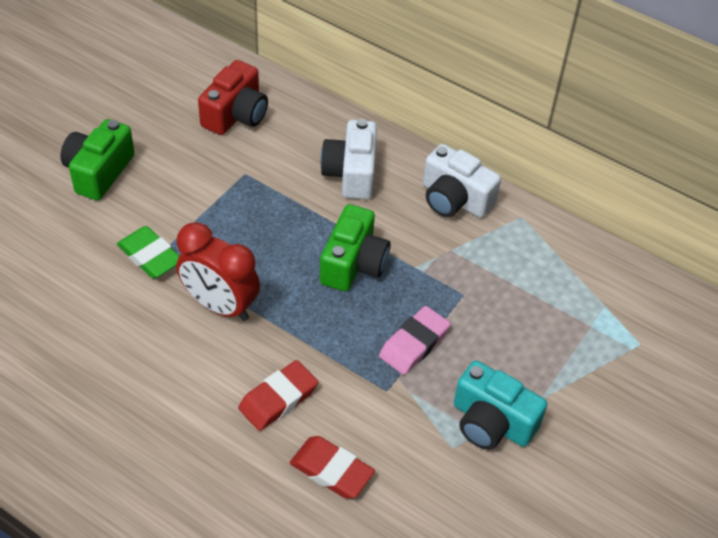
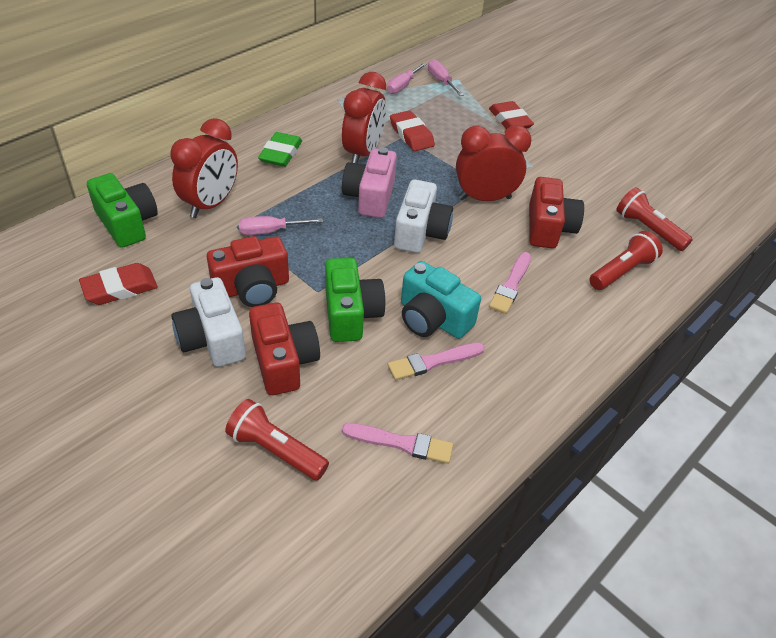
pink brush: none = 0 -> [342,423,453,464] [388,343,485,380] [489,252,531,314] = 3
pink camera: none = 0 -> [342,147,397,218] = 1
pink eraser: [379,306,451,375] = 1 -> none = 0
pink screwdriver: none = 0 -> [239,216,323,235] [387,63,427,94] [428,59,464,96] = 3
red camera: [198,60,268,135] = 1 -> [207,236,289,307] [249,303,320,395] [529,177,584,248] = 3
red clock: [176,222,260,321] = 1 -> [170,118,238,218] [342,72,386,163] [456,125,532,201] = 3
red eraser: [238,360,318,431] [290,436,375,499] = 2 -> [79,263,158,305] [390,110,435,151] [489,101,534,129] = 3
red flashlight: none = 0 -> [225,399,329,481] [589,231,663,290] [616,187,693,251] = 3

